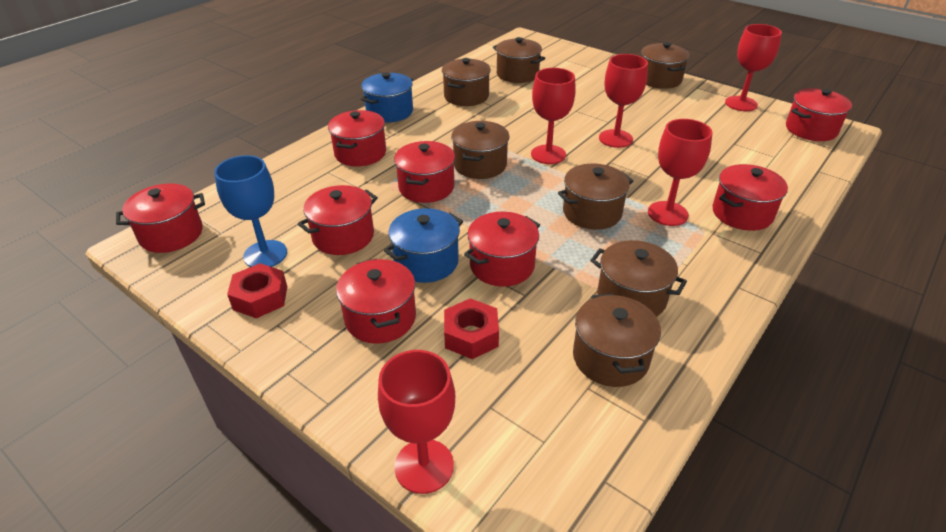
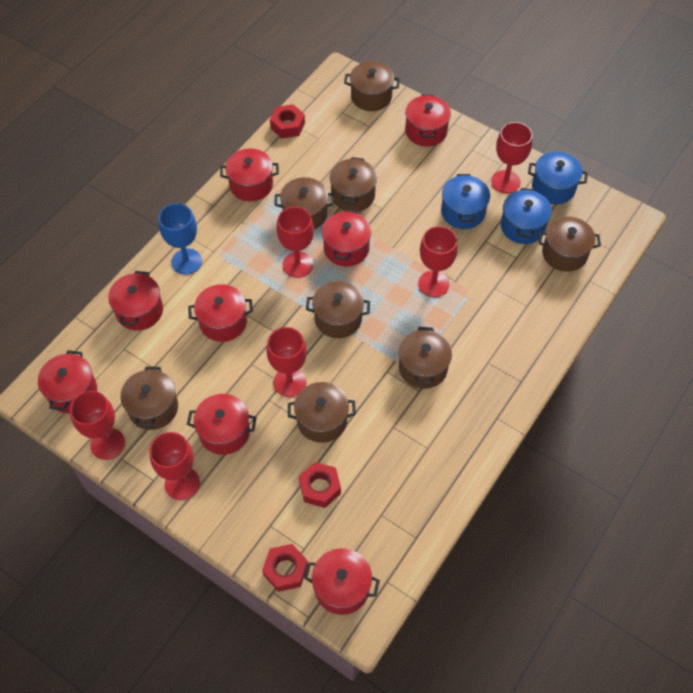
blue pot: [361,72,413,123] [384,208,463,283] = 2 -> [441,174,490,229] [501,188,552,244] [528,151,588,204] = 3
brown pot: [442,58,491,106] [451,121,509,179] [493,37,545,83] [558,164,633,230] [573,293,661,387] [590,240,687,317] [641,42,690,89] = 7 -> [121,366,178,430] [275,177,334,229] [288,382,356,443] [306,281,370,338] [329,157,377,212] [344,61,400,111] [399,327,452,389] [539,216,601,272] = 8
red goblet: [378,350,455,494] [531,68,576,164] [599,54,648,148] [648,119,713,226] [725,24,782,111] = 5 -> [70,391,125,460] [149,432,200,500] [266,327,307,397] [277,206,314,278] [418,226,458,297] [491,122,533,194] = 6
red nut: [227,263,287,318] [444,298,499,359] = 2 -> [262,544,308,592] [270,104,305,139] [299,462,341,508] = 3

